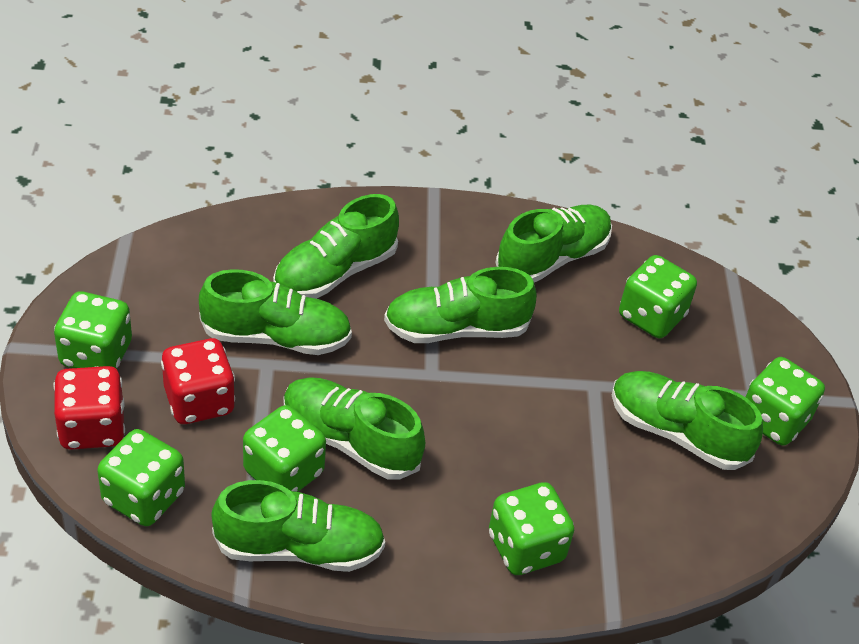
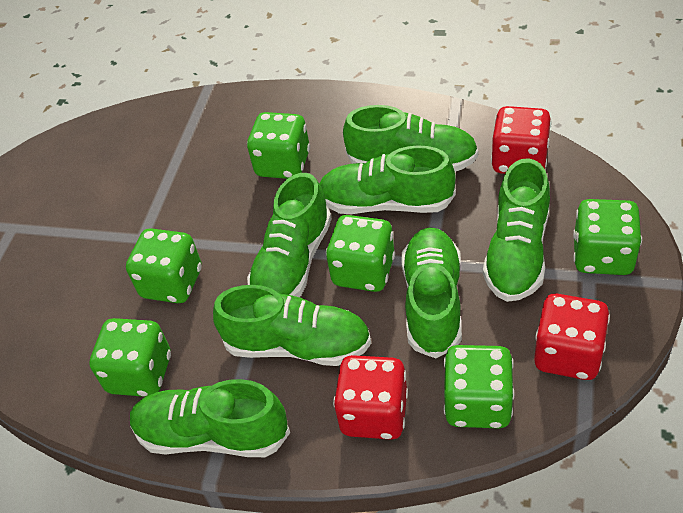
red dice: [54,366,125,450] [161,338,235,424] = 2 -> [333,355,408,440] [491,106,551,174] [534,294,610,380] = 3

